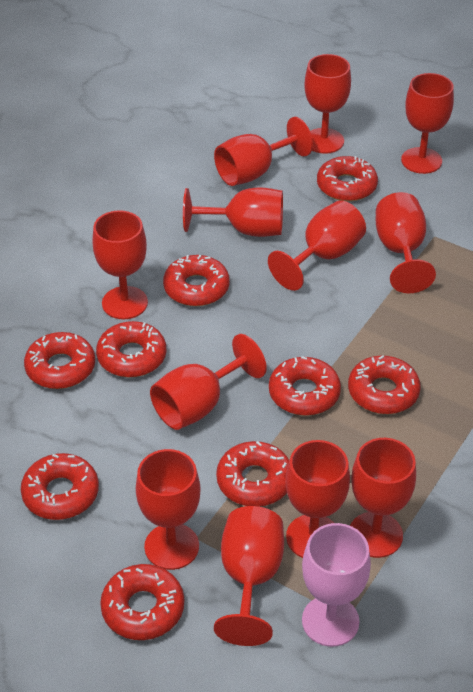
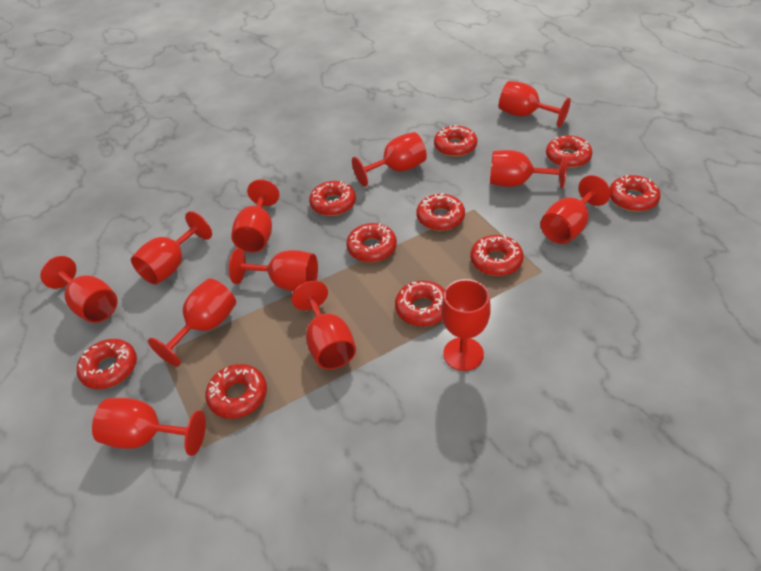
pink goblet: [302,523,371,647] = 1 -> none = 0
red donut: [21,453,99,520] [24,332,95,389] [96,321,166,377] [100,564,184,640] [163,255,230,306] [216,441,289,506] [269,356,341,416] [317,156,378,202] [348,355,421,414] = 9 -> [77,339,137,389] [206,364,267,419] [309,181,356,216] [346,223,397,262] [395,281,445,326] [416,193,465,231] [434,125,477,157] [470,235,524,276] [546,135,593,168] [610,175,660,212] = 10

